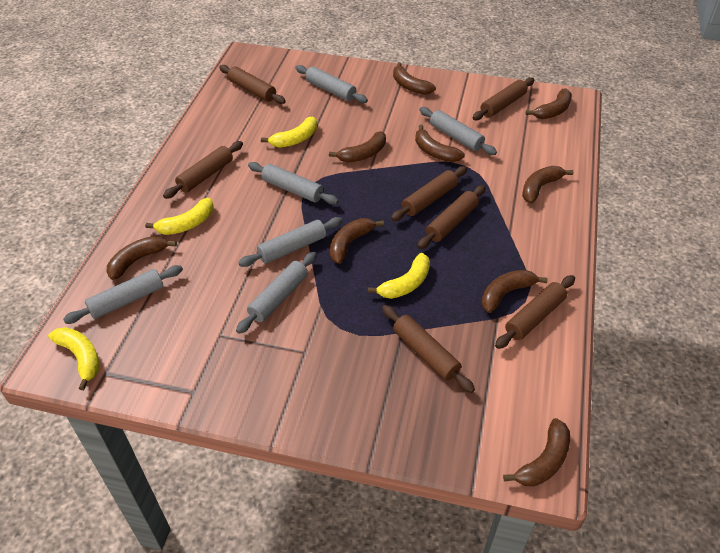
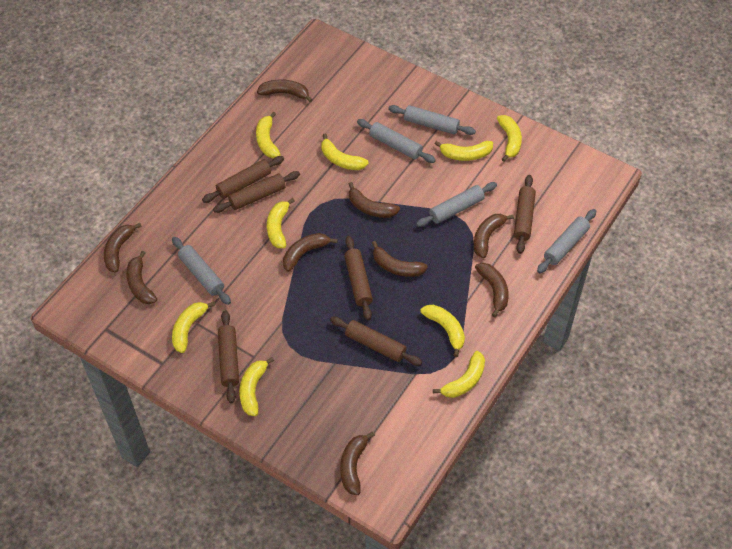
brown rolling pin: [163,141,243,199] [219,65,286,104] [382,305,475,393] [391,166,467,221] [417,185,486,249] [472,77,534,120] [495,275,575,349] = 7 -> [202,156,284,203] [213,171,300,213] [218,310,239,403] [330,317,422,366] [344,236,373,320] [514,175,536,254] = 6
grey rolling pin: [63,265,183,324] [236,252,317,334] [238,217,343,267] [248,162,339,205] [295,65,368,103] [419,107,497,155] = 6 -> [172,237,231,305] [357,119,436,163] [388,105,476,135] [416,182,497,227] [537,209,596,273] = 5
yellow banana: [48,327,99,390] [145,198,213,235] [261,116,317,148] [368,253,430,299] = 4 -> [172,302,215,353] [239,357,274,416] [256,112,281,158] [267,198,295,248] [321,134,369,170] [420,305,465,357] [433,351,485,398] [435,141,493,161] [497,115,522,162] = 9

